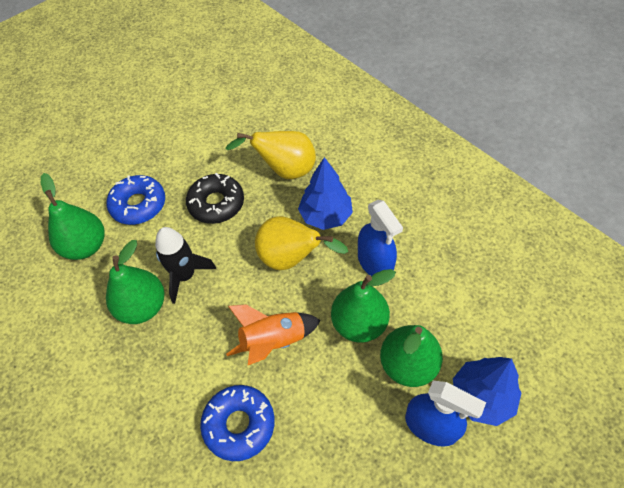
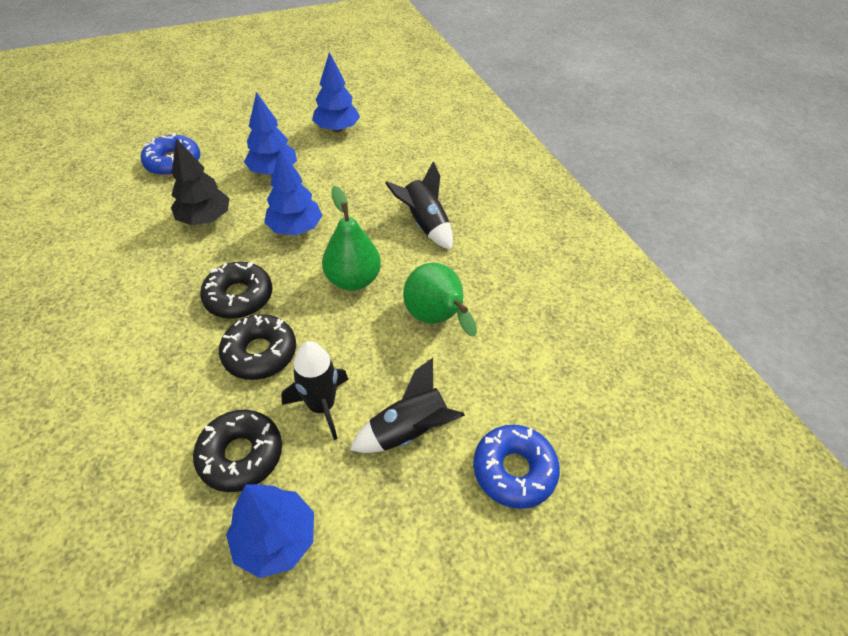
black donut: [186,173,244,224] = 1 -> [193,410,282,492] [200,262,272,319] [219,314,296,380] = 3
black rocket: [155,227,216,304] = 1 -> [281,341,349,440] [350,358,465,453] [385,161,453,250] = 3
black tree: none = 0 -> [171,138,230,225] = 1
blue spray bottle: [358,200,403,276] [405,381,486,447] = 2 -> none = 0
blue tree: [298,157,353,230] [453,357,521,426] = 2 -> [226,484,314,578] [244,92,297,175] [264,149,323,235] [312,52,360,132] = 4
green pear: [41,173,105,260] [106,240,164,324] [331,269,396,343] [380,325,443,387] = 4 -> [322,186,381,291] [403,263,477,337] = 2
orange rocket: [226,305,321,365] = 1 -> none = 0
yellow pear: [225,131,316,179] [255,216,348,270] = 2 -> none = 0

